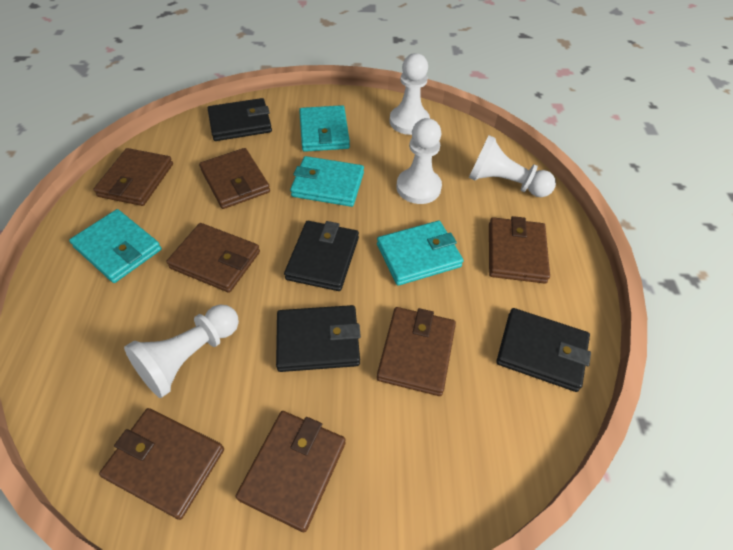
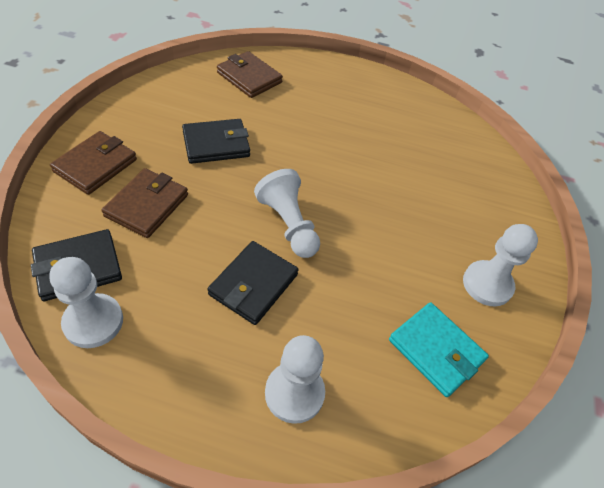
black wallet: [208,98,272,141] [276,305,361,372] [284,221,359,291] [496,308,591,392] = 4 -> [31,229,122,301] [182,119,250,164] [207,241,299,325] = 3
brown wallet: [93,148,173,206] [99,408,224,520] [166,223,260,293] [199,148,270,209] [235,411,346,532] [377,307,456,396] [489,216,550,284] = 7 -> [50,131,137,195] [101,168,188,238] [217,51,283,98] = 3
turquoise wallet: [69,209,162,283] [290,156,364,207] [299,105,350,152] [377,221,463,286] = 4 -> [389,302,489,397] = 1

